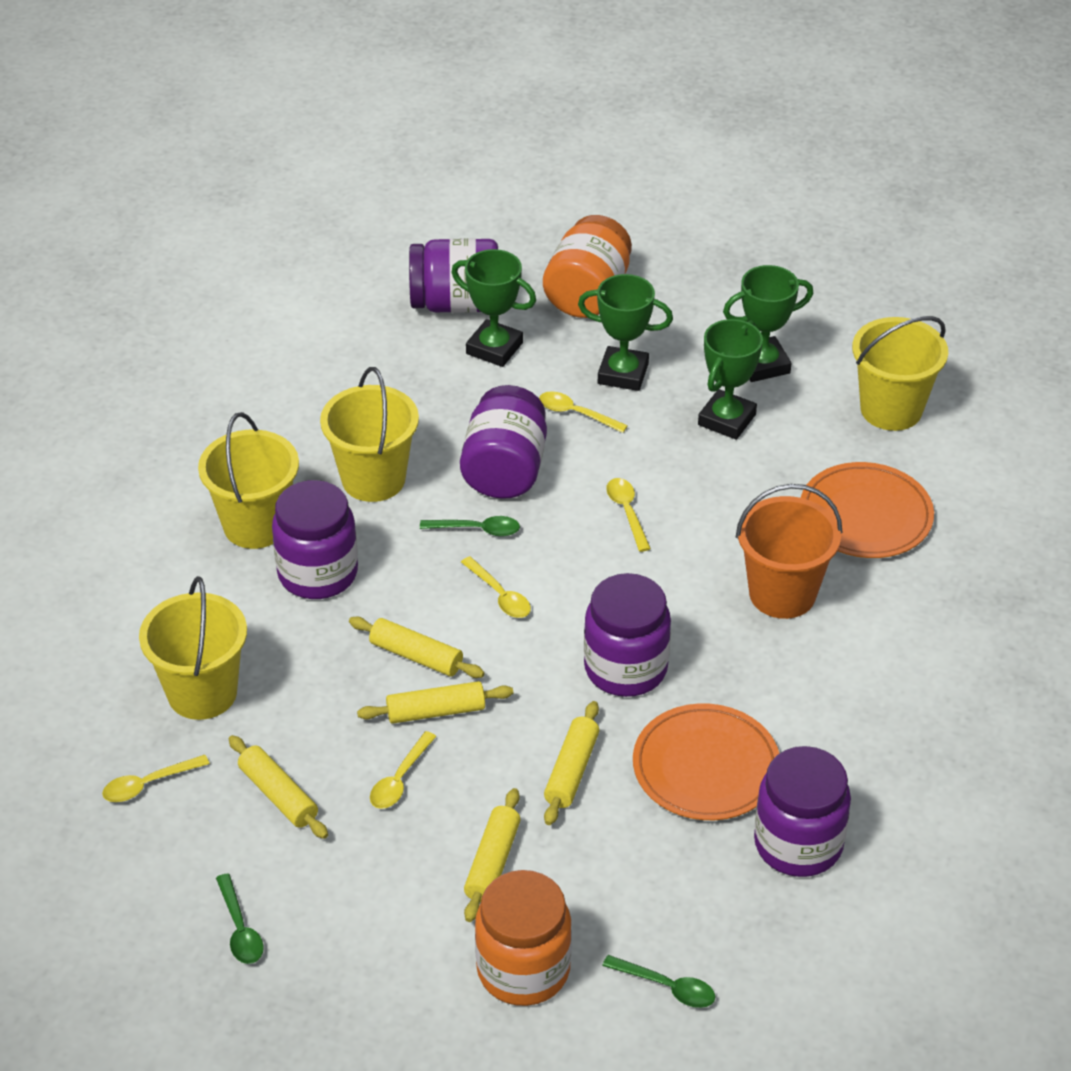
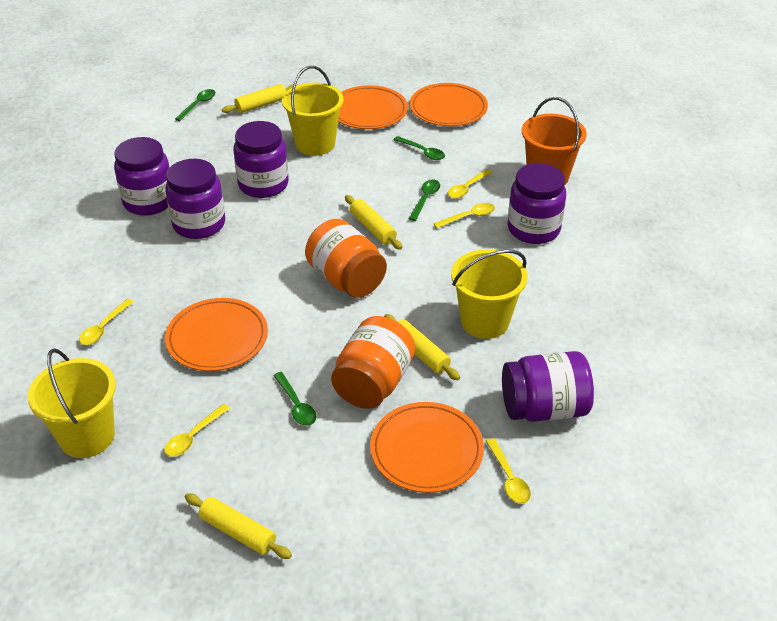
green spoon: [216,874,264,964] [420,516,520,536] [602,955,715,1008] = 3 -> [175,89,215,121] [273,372,316,426] [393,136,445,160] [409,179,440,221] = 4
green trophy: [451,249,536,367] [578,274,673,391] [698,319,763,440] [723,265,813,382] = 4 -> none = 0
orange plate: [633,703,779,820] [801,462,934,558] = 2 -> [165,298,268,371] [338,85,408,129] [370,402,484,493] [410,83,488,126] = 4
yellow bucket: [139,576,247,720] [198,412,299,549] [320,367,419,502] [852,316,948,431] = 4 -> [28,348,116,458] [282,66,344,156] [451,249,528,339] = 3
yellow rolling pin: [229,735,328,839] [349,616,485,678] [357,681,513,724] [464,788,521,922] [544,701,599,825] = 5 -> [185,493,292,559] [222,84,297,113] [345,195,403,250] [384,314,460,380] = 4

